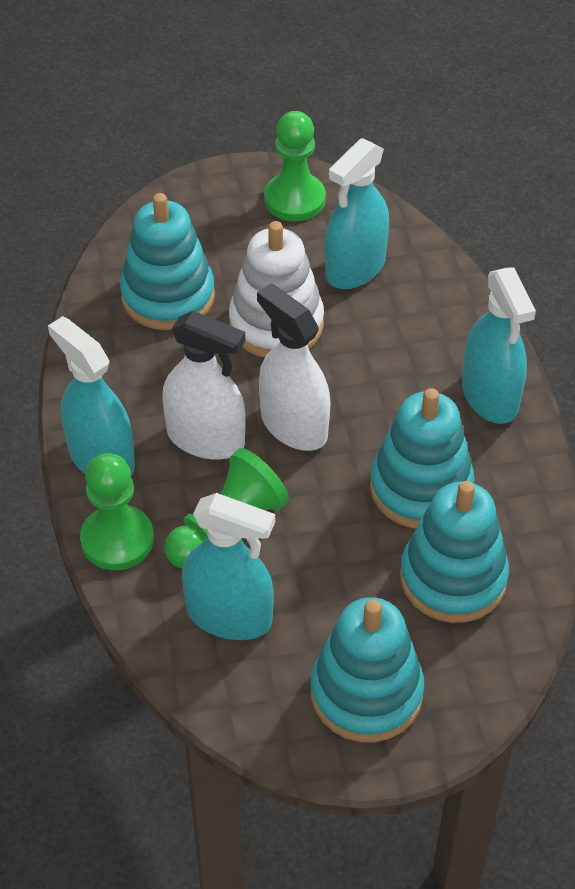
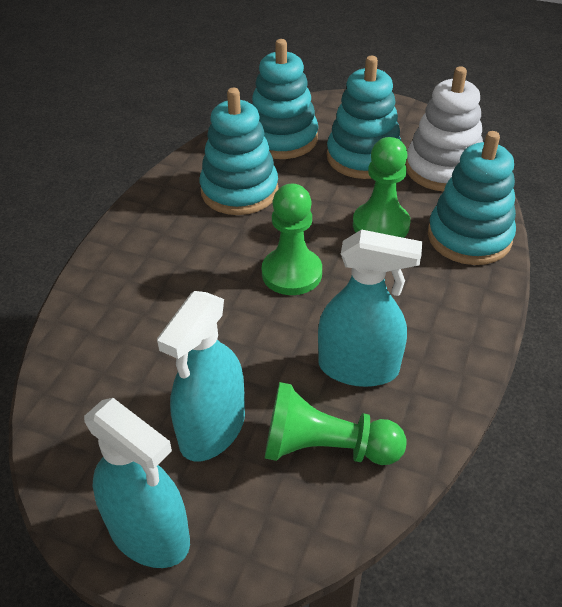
turquoise spray bottle: [48,316,135,476] [182,493,275,640] [325,138,389,289] [462,267,536,424] = 4 -> [84,398,190,568] [157,291,245,461] [318,229,422,387] = 3
white spray bottle: [162,311,246,460] [257,284,331,451] = 2 -> none = 0

